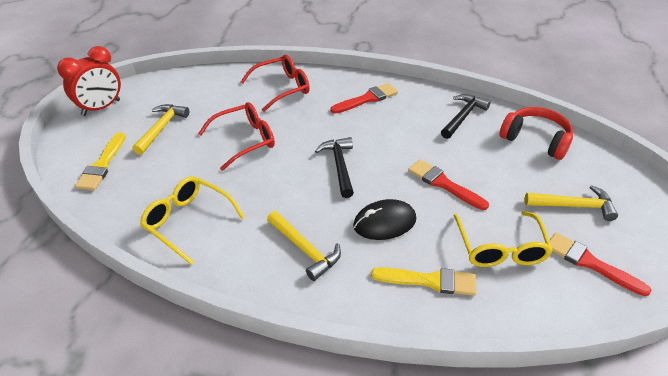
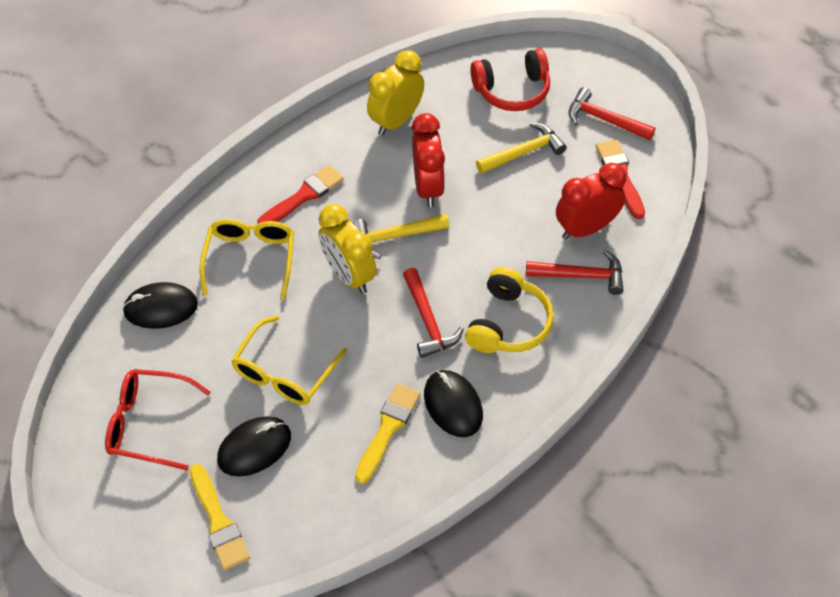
black hammer: [315,137,354,198] [441,94,491,139] = 2 -> none = 0
black mouse: [353,199,416,240] = 1 -> [122,282,198,329] [217,417,291,477] [424,370,483,437] = 3
red brush: [330,83,398,114] [408,159,489,210] [550,233,652,296] = 3 -> [257,165,344,224] [596,139,645,219] = 2
red clock: [57,46,121,116] = 1 -> [412,113,445,207] [556,163,627,240] = 2
red glasses: [198,102,275,171] [241,54,310,112] = 2 -> [105,369,211,470] = 1
red hammer: none = 0 -> [403,268,464,358] [526,250,624,295] [569,87,656,140] = 3
yellow clock: none = 0 -> [319,204,377,294] [367,50,424,136] = 2
yellow hammer: [132,104,189,155] [267,211,341,281] [525,185,618,221] = 3 -> [353,214,450,259] [476,122,567,174] = 2
yellow headphones: none = 0 -> [465,267,554,353] = 1

